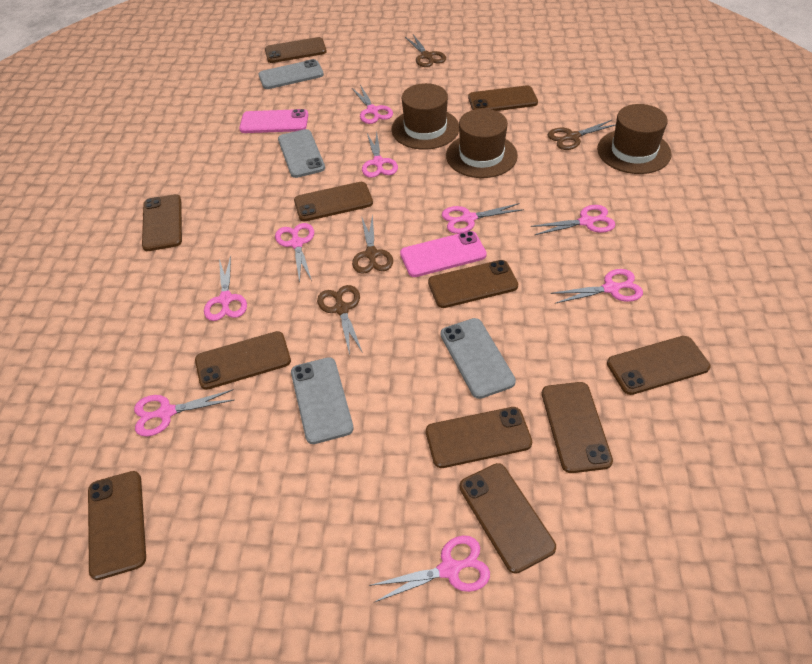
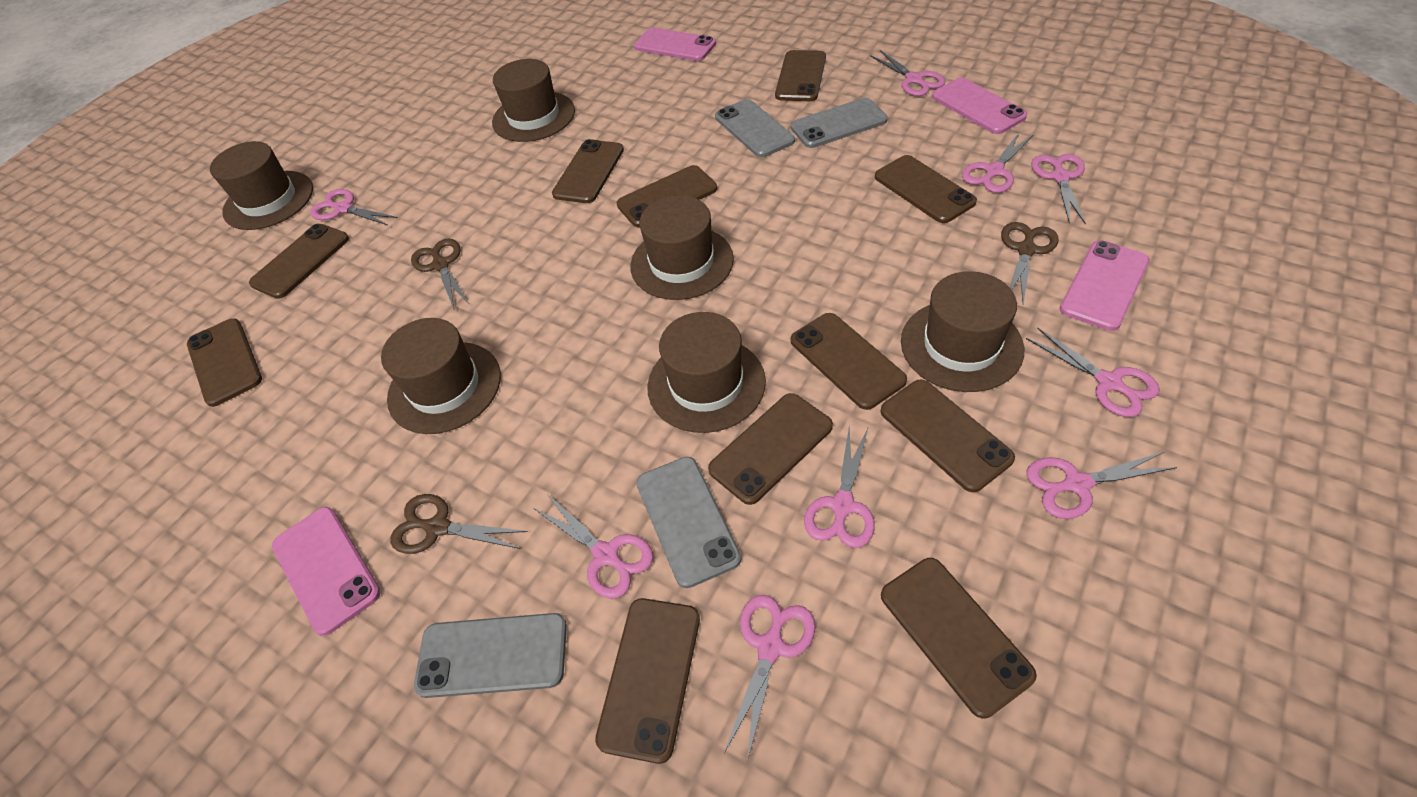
brown hat: [391,83,459,150] [446,109,518,178] [597,104,672,174] = 3 -> [210,141,313,230] [381,318,501,434] [492,59,575,142] [630,195,734,300] [647,312,766,433] [901,271,1024,392] = 6
brown scissors: [317,285,363,355] [352,214,393,274] [405,35,446,67] [548,120,616,150] = 4 -> [390,494,528,554] [411,238,469,308] [1001,222,1058,304] = 3
pink phone: [239,109,308,133] [400,231,487,277] = 2 -> [272,507,381,636] [634,28,716,61] [932,78,1027,134] [1060,241,1150,331] = 4

